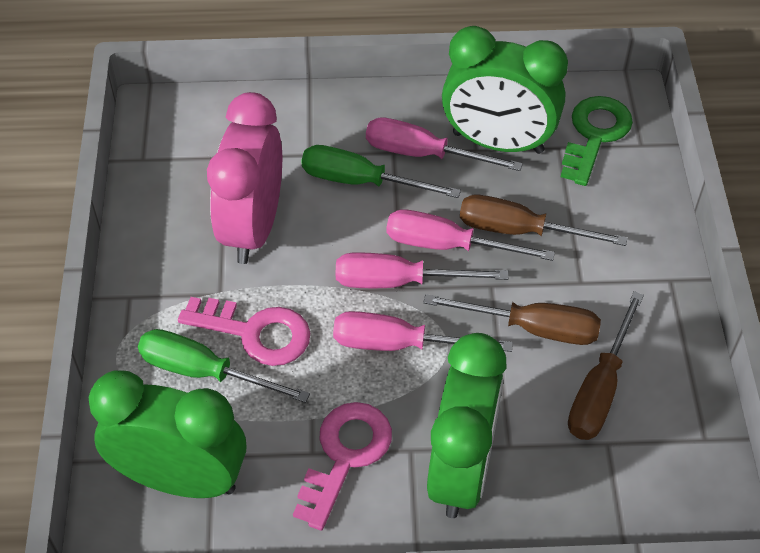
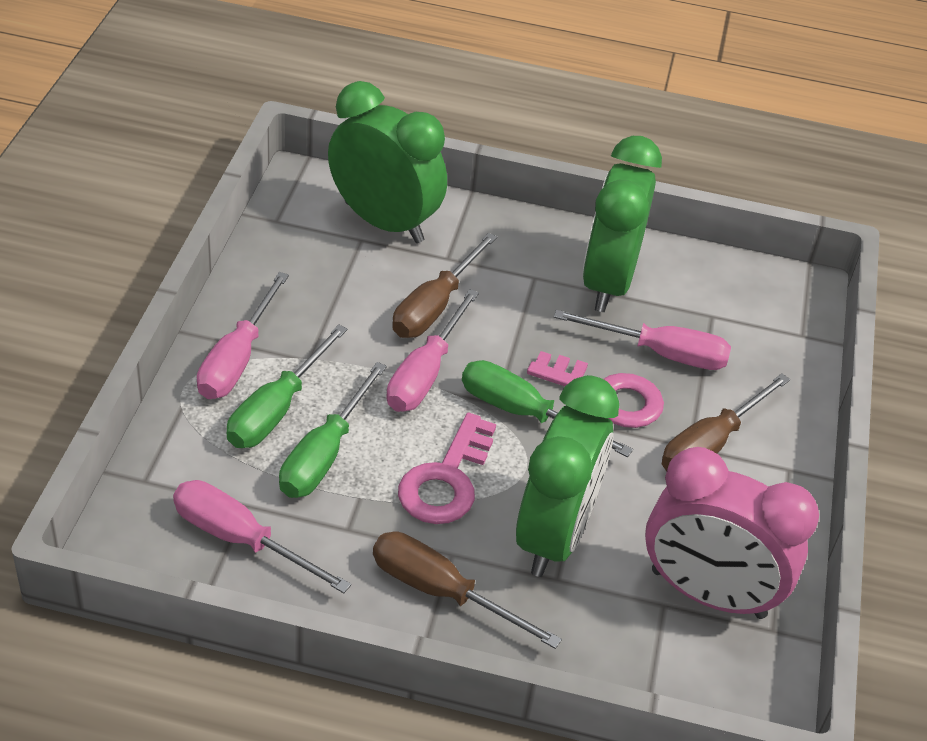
green key: [561,96,633,186] = 1 -> none = 0
green screwdriver: [138,329,310,403] [301,145,461,198] = 2 -> [226,324,348,448] [279,362,387,498] [462,360,633,457] = 3

